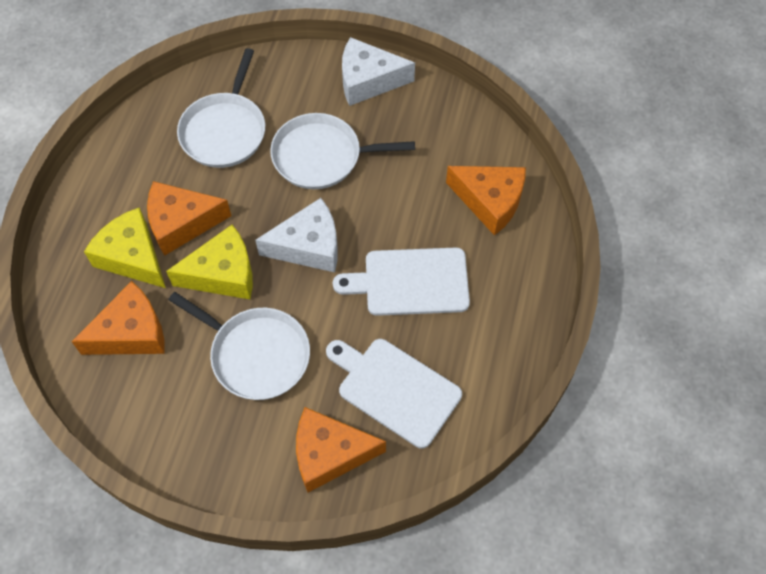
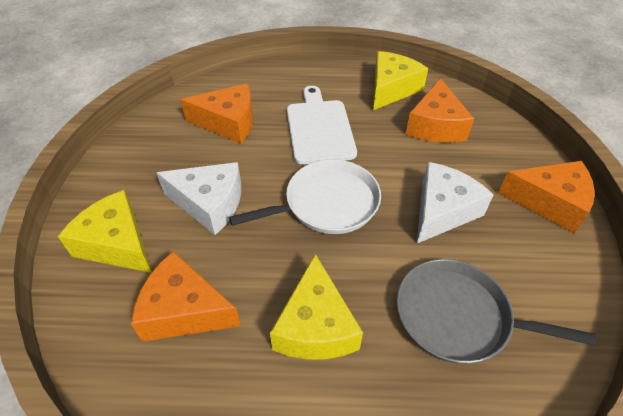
grey pan: none = 0 -> [397,259,596,364] = 1
white cutting board: [326,339,462,449] [333,248,470,316] = 2 -> [287,86,357,164] = 1
white pan: [168,292,310,400] [177,48,265,168] [270,113,415,189] = 3 -> [229,159,381,234] = 1
yellow cheese: [84,207,166,288] [166,225,253,299] = 2 -> [58,190,152,273] [270,254,363,360] [373,51,428,110] = 3

